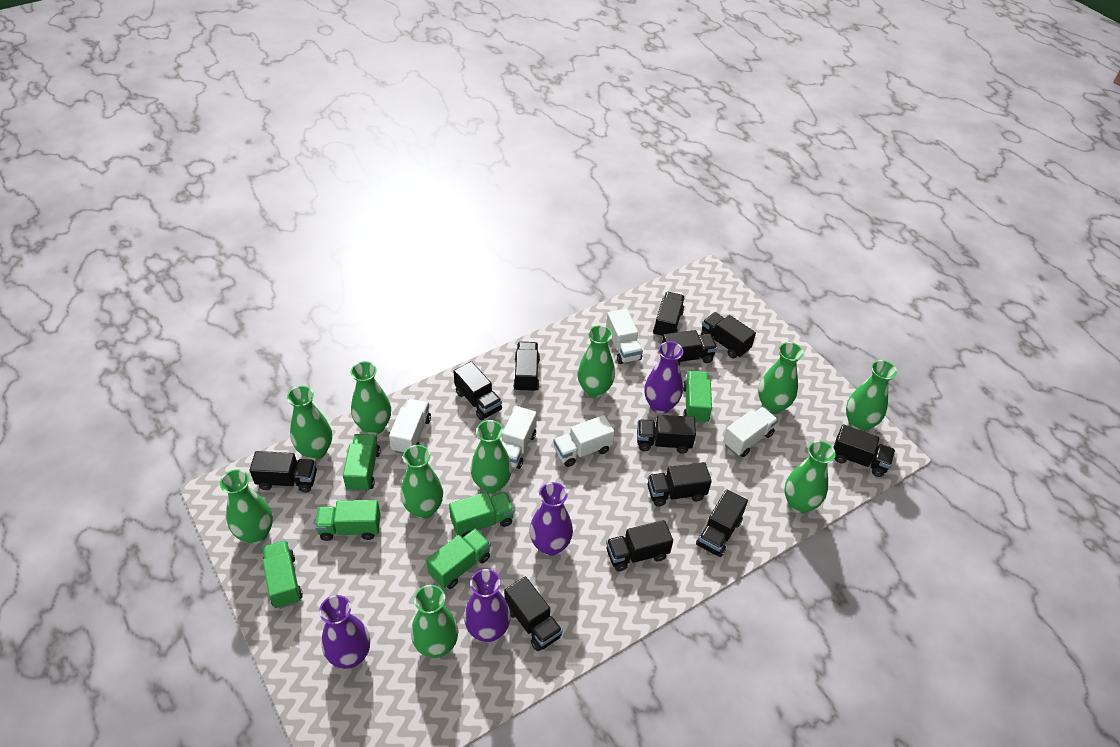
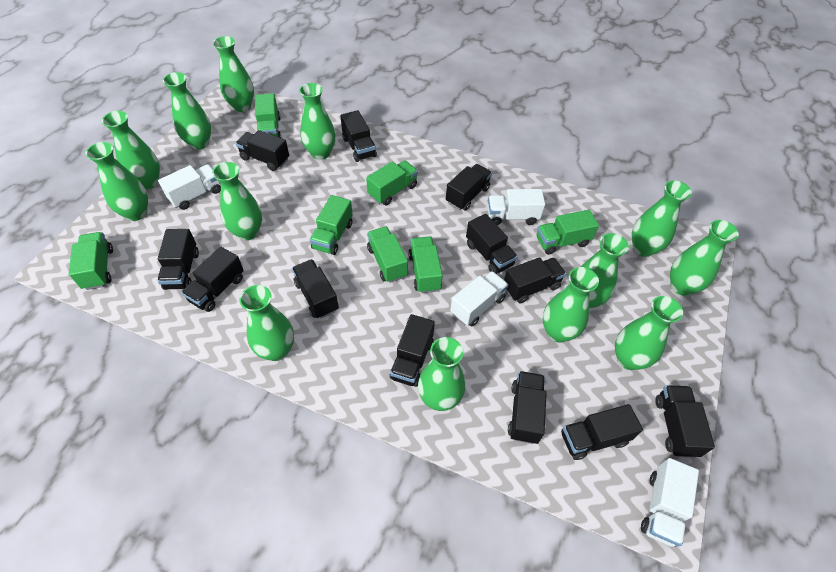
green truck: [262,540,303,609] [315,500,380,541] [343,434,381,492] [426,529,491,589] [449,492,514,538] [683,371,712,424] = 6 -> [69,232,113,290] [255,93,281,138] [310,195,353,255] [366,160,418,205] [367,226,408,283] [408,237,443,293] [537,210,599,255] = 7
green vase: [220,469,273,544] [287,386,332,460] [351,361,391,435] [401,445,443,519] [411,585,458,658] [470,420,512,494] [577,325,615,398] [758,342,804,414] [784,441,836,514] [846,360,897,432] = 10 -> [86,142,148,221] [102,111,160,189] [163,72,211,150] [212,162,262,240] [213,36,254,112] [239,285,294,361] [299,83,335,160] [418,337,465,411] [543,267,599,343] [581,233,629,309] [615,296,683,370] [632,180,692,257] [670,220,739,296] = 13
purple vase: [319,595,370,669] [464,569,511,642] [530,482,573,556] [644,341,683,414] = 4 -> none = 0
white truck: [389,399,431,454] [502,406,537,469] [554,415,614,467] [606,309,643,364] [723,407,778,457] = 5 -> [158,164,221,210] [450,271,509,326] [487,189,545,225] [641,458,699,547] = 4

